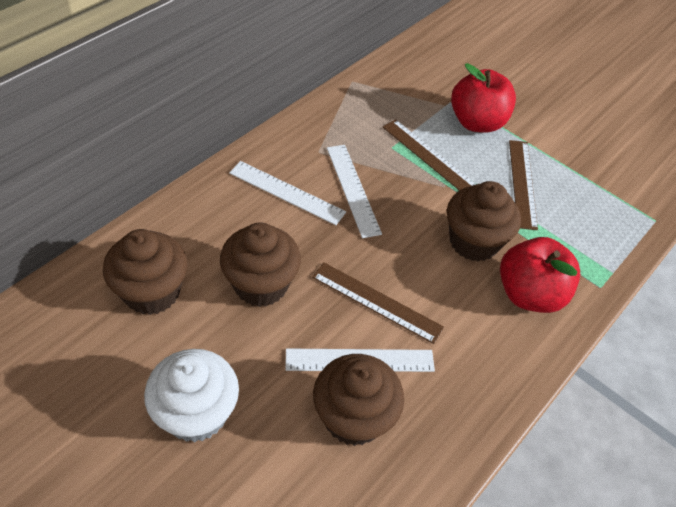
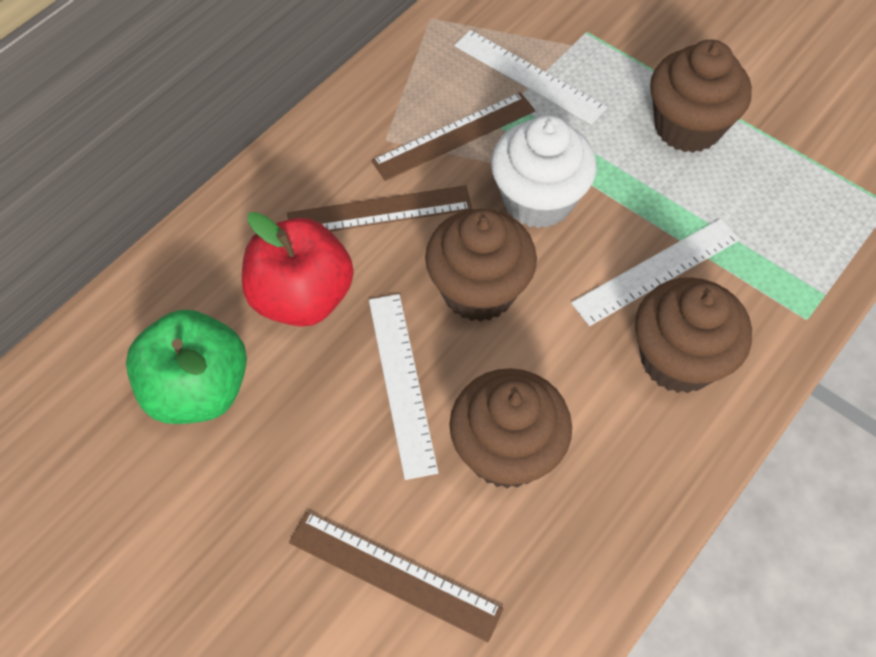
green apple: none = 0 -> [126,310,247,424] = 1
red apple: [451,63,516,133] [500,237,580,313] = 2 -> [242,212,354,327] = 1

